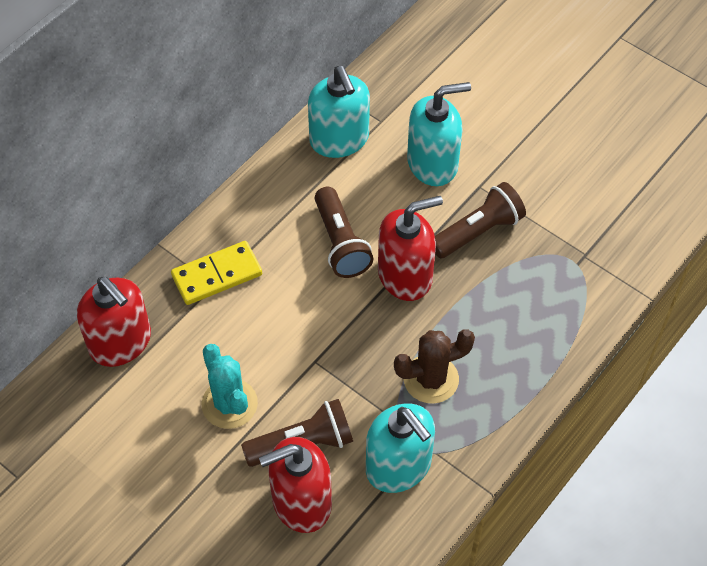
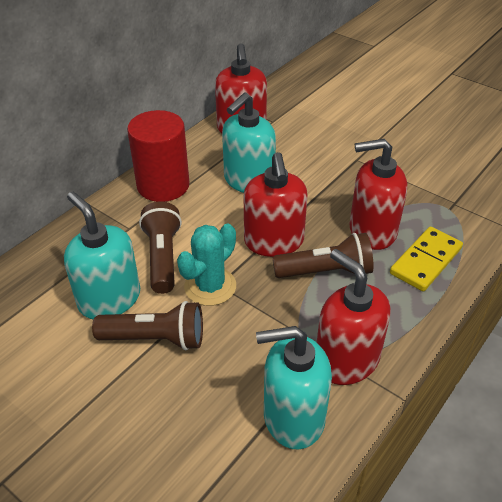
brown cactus: [394,330,475,404] = 1 -> none = 0
red cylinder: none = 0 -> [127,110,190,202] = 1
red soap dispenser: [77,277,151,367] [259,437,332,533] [378,196,443,301] = 3 -> [215,43,267,133] [244,152,307,257] [317,249,391,385] [349,139,407,250] = 4

